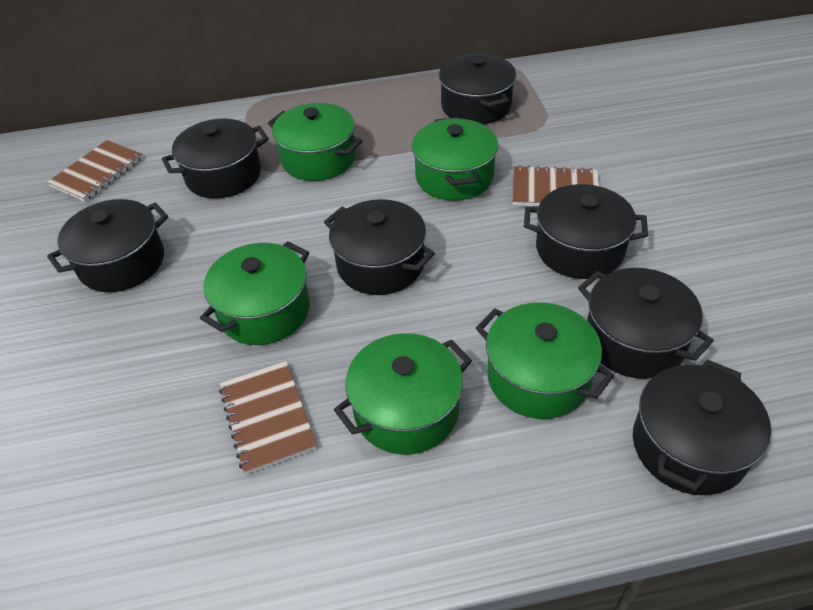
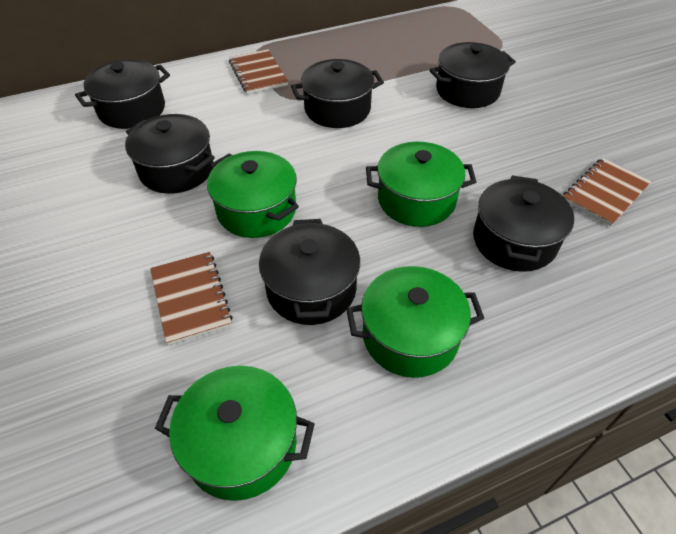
black pot: [47,199,168,292] [162,119,269,199] [324,199,435,295] [439,54,516,125] [524,184,648,279] [578,268,714,379] [633,360,771,495] = 7 -> [75,59,170,129] [125,114,215,194] [259,219,360,325] [291,59,384,128] [430,42,516,108] [473,176,574,272] = 6
green pot: [200,241,310,345] [268,103,362,181] [334,333,472,455] [412,117,498,201] [476,302,614,419] = 5 -> [155,366,315,501] [207,151,299,238] [346,266,484,378] [366,141,476,227] = 4

